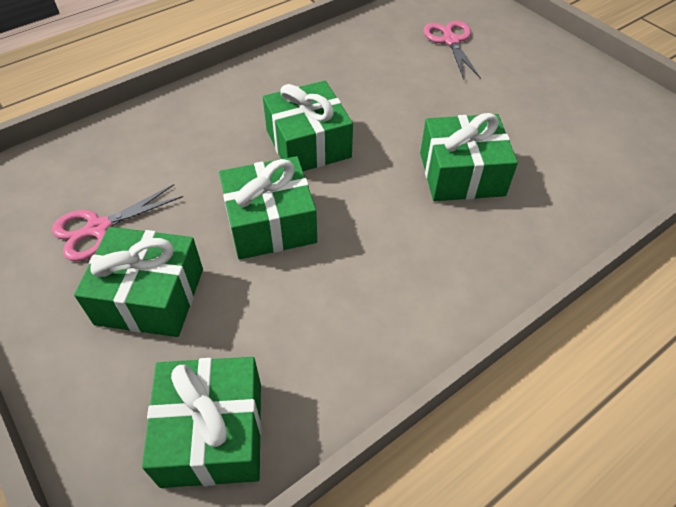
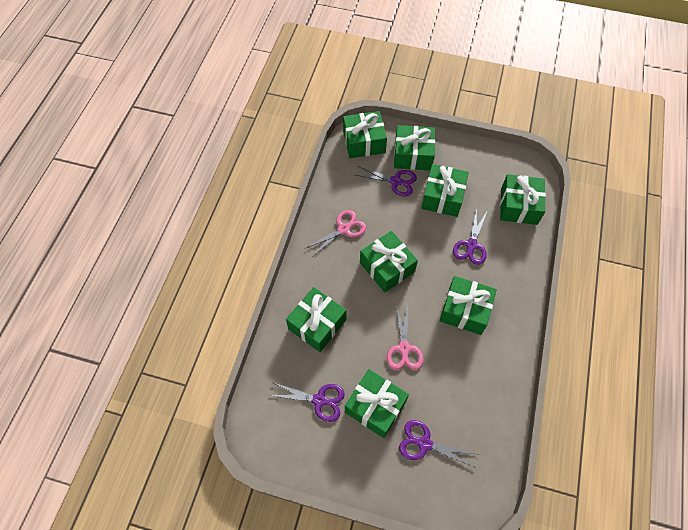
green gift: [74,227,203,337] [142,357,262,488] [219,156,317,260] [263,81,353,171] [420,113,518,201] = 5 -> [286,287,346,352] [343,111,387,158] [345,369,409,438] [360,231,418,292] [394,125,435,170] [421,164,469,217] [440,276,497,335] [500,174,546,225] = 8
purple scissors: none = 0 -> [269,382,345,422] [356,166,417,196] [399,420,476,468] [453,207,488,265] = 4

